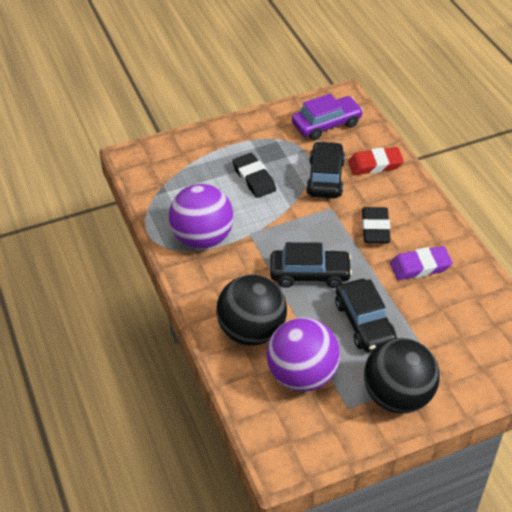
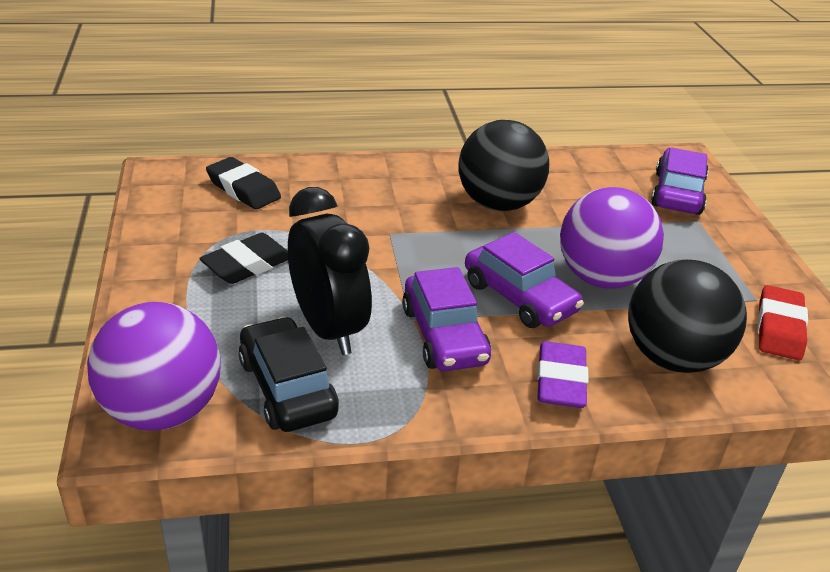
black car: [270,242,352,288] [306,141,345,198] [335,279,397,352] = 3 -> [239,317,339,432] = 1
black clock: none = 0 -> [288,187,372,355] = 1
purple car: [292,94,363,140] = 1 -> [402,267,491,371] [465,232,584,328] [651,147,709,215] = 3

